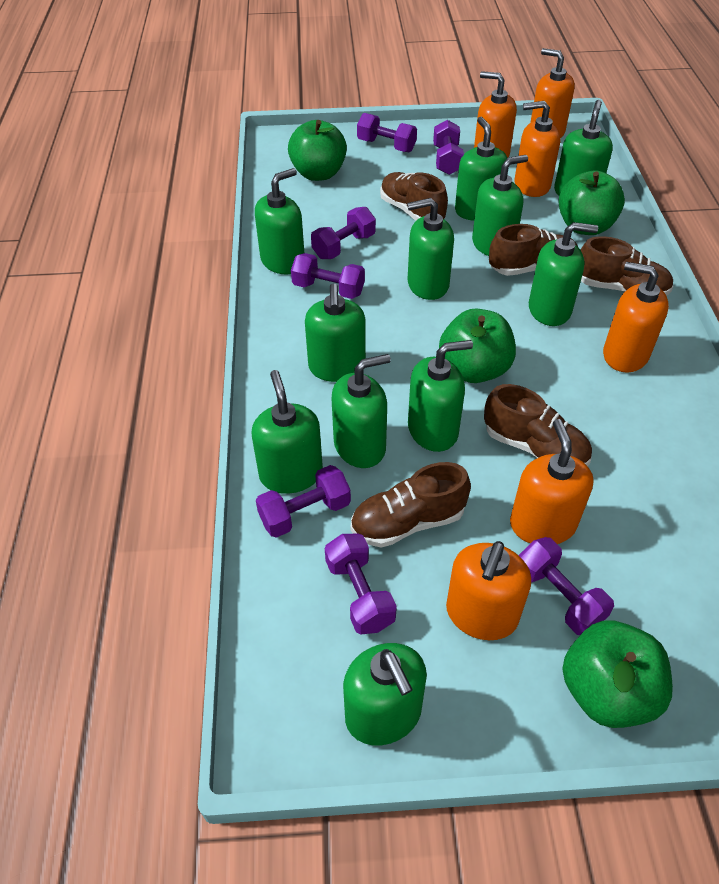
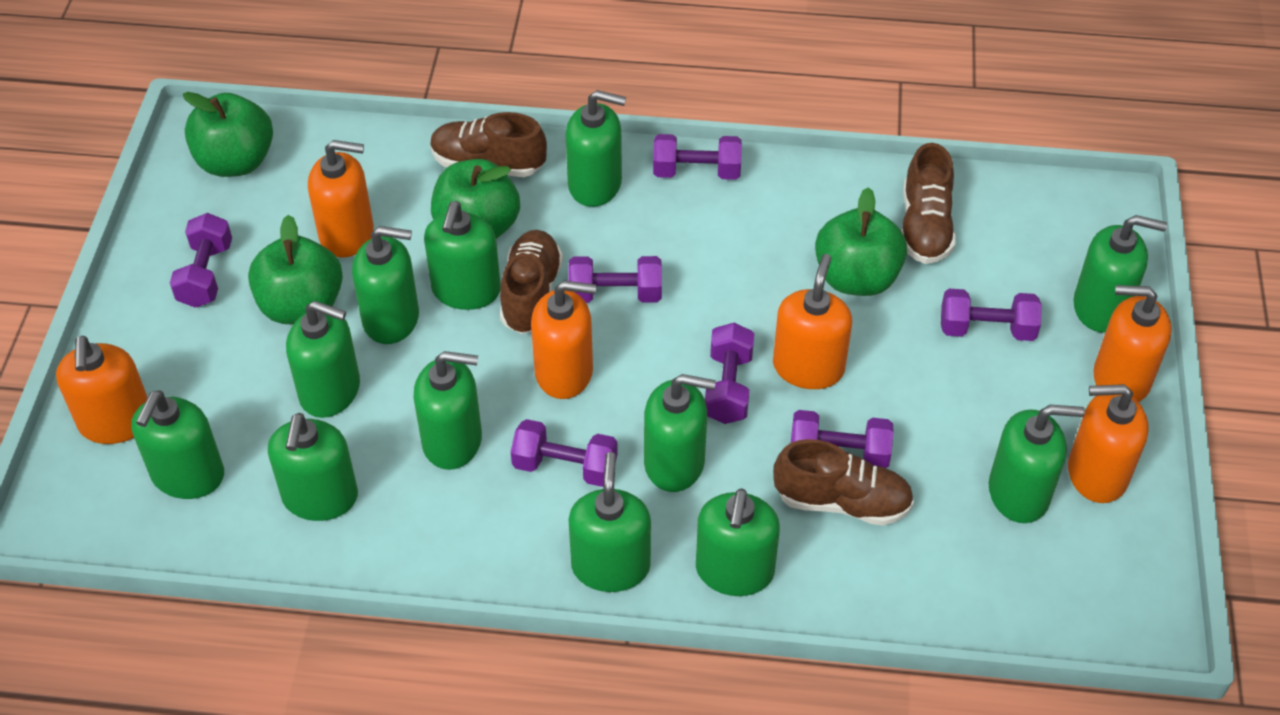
brown shoe: [351,462,471,548] [380,172,448,221] [484,384,592,466] [489,224,578,276] [581,236,674,296] = 5 -> [430,112,547,177] [500,230,563,334] [773,439,914,526] [901,143,956,264] = 4
green soap dispenser: [252,370,323,494] [255,168,304,274] [305,283,366,382] [332,354,391,468] [343,643,427,745] [407,198,454,300] [408,340,473,452] [455,116,507,221] [472,155,528,256] [529,222,598,326] [554,100,613,195] = 11 -> [131,390,224,499] [268,413,358,521] [286,301,360,418] [352,226,419,344] [414,351,482,470] [424,201,501,310] [565,90,626,207] [568,452,651,592] [644,374,716,492] [696,489,780,596] [989,405,1085,523] [1073,215,1167,333] = 12

